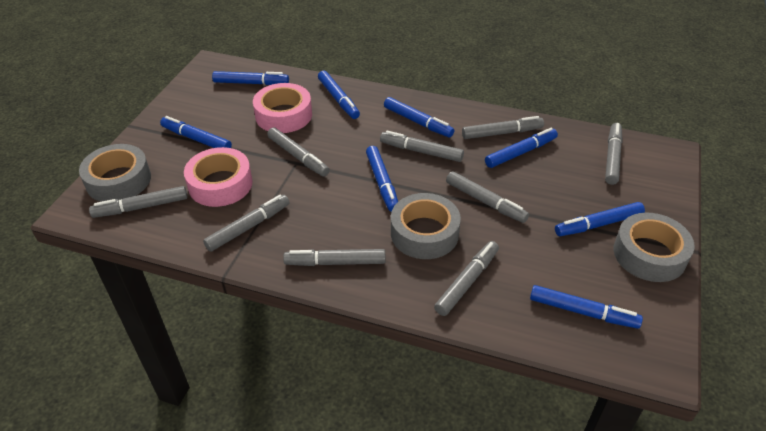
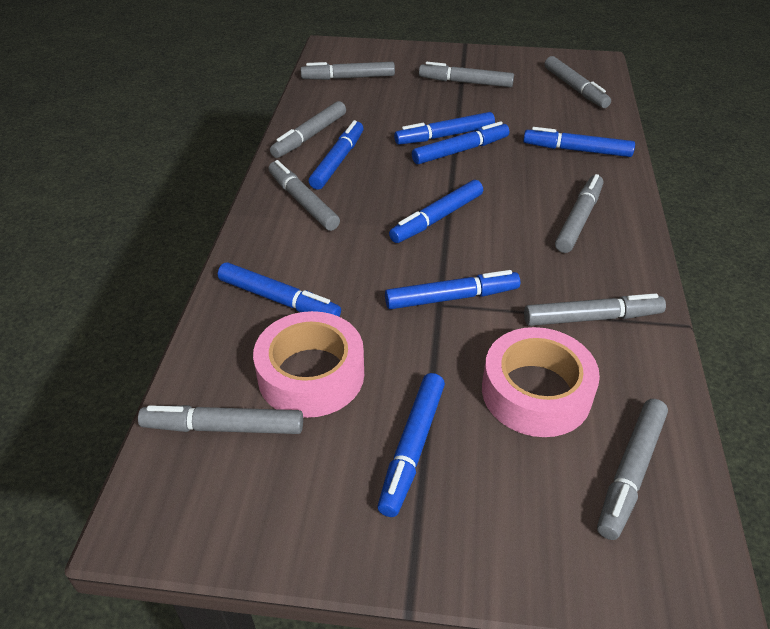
grey tape: [79,144,151,202] [391,193,461,259] [613,213,695,282] = 3 -> none = 0

